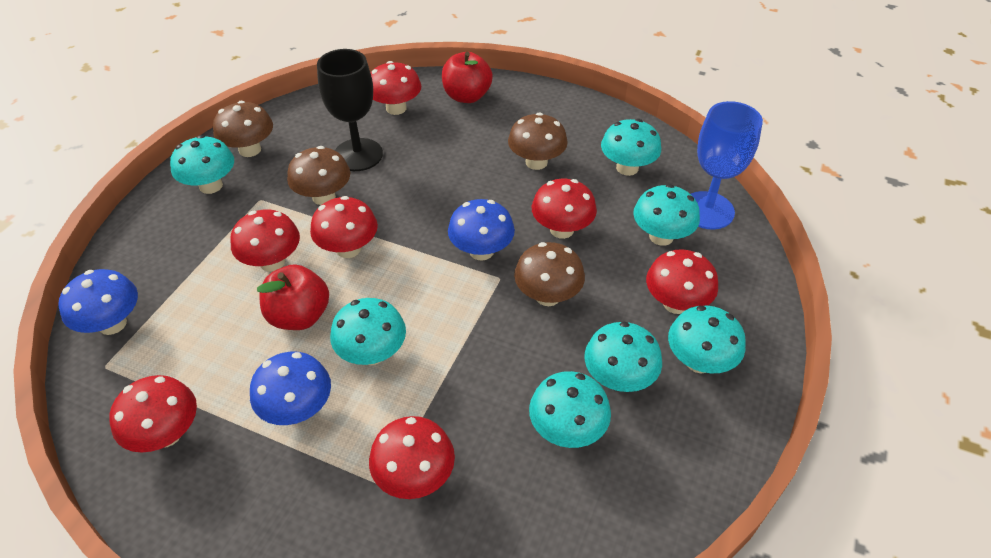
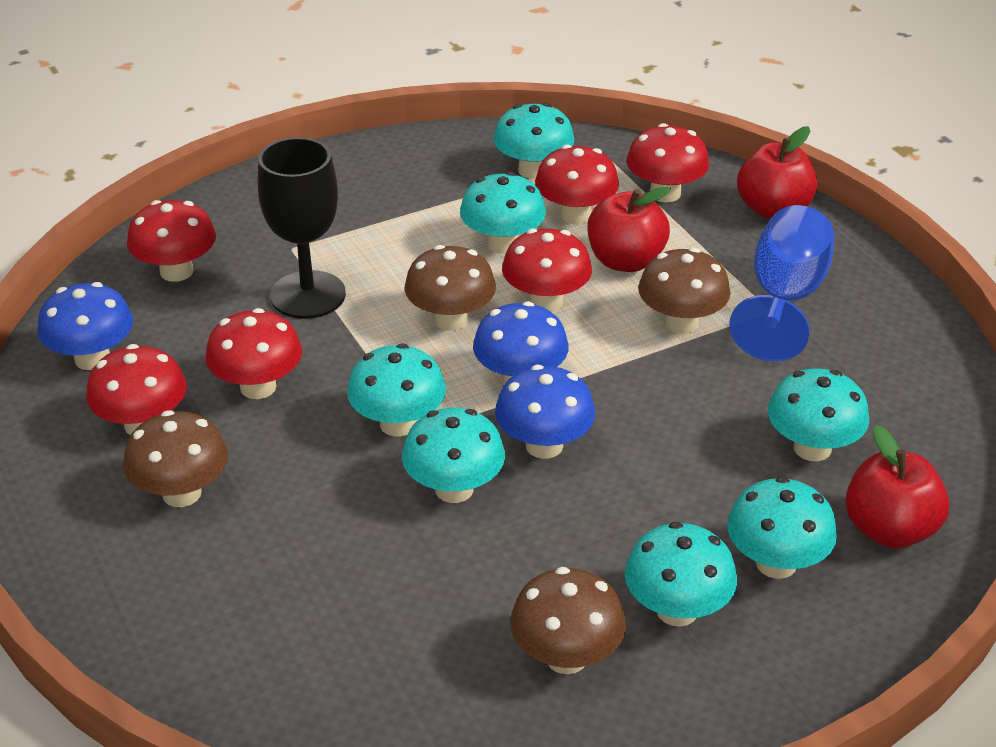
red apple: [257,264,329,330] [442,52,493,103] = 2 -> [588,186,671,272] [737,126,817,219] [845,425,949,549] = 3
red mushroom: [109,375,197,453] [231,210,300,271] [310,196,378,258] [369,416,455,499] [371,61,421,115] [532,179,597,239] [646,249,718,314] = 7 -> [86,344,187,435] [127,200,216,282] [205,308,302,399] [502,229,592,312] [535,145,619,224] [627,123,709,202] = 6

